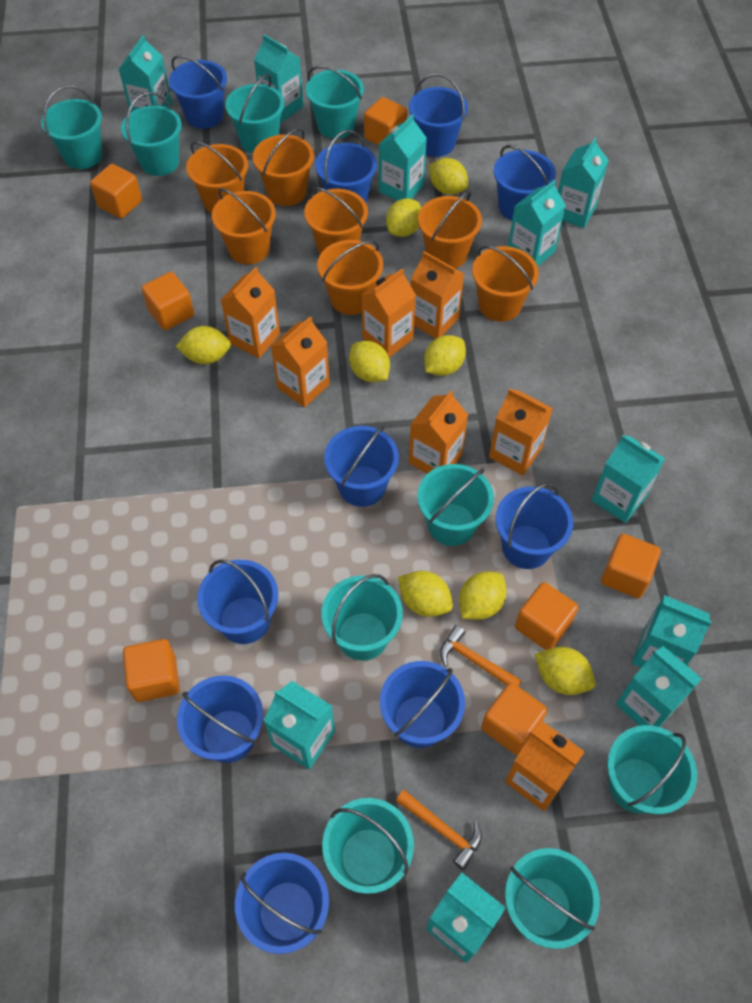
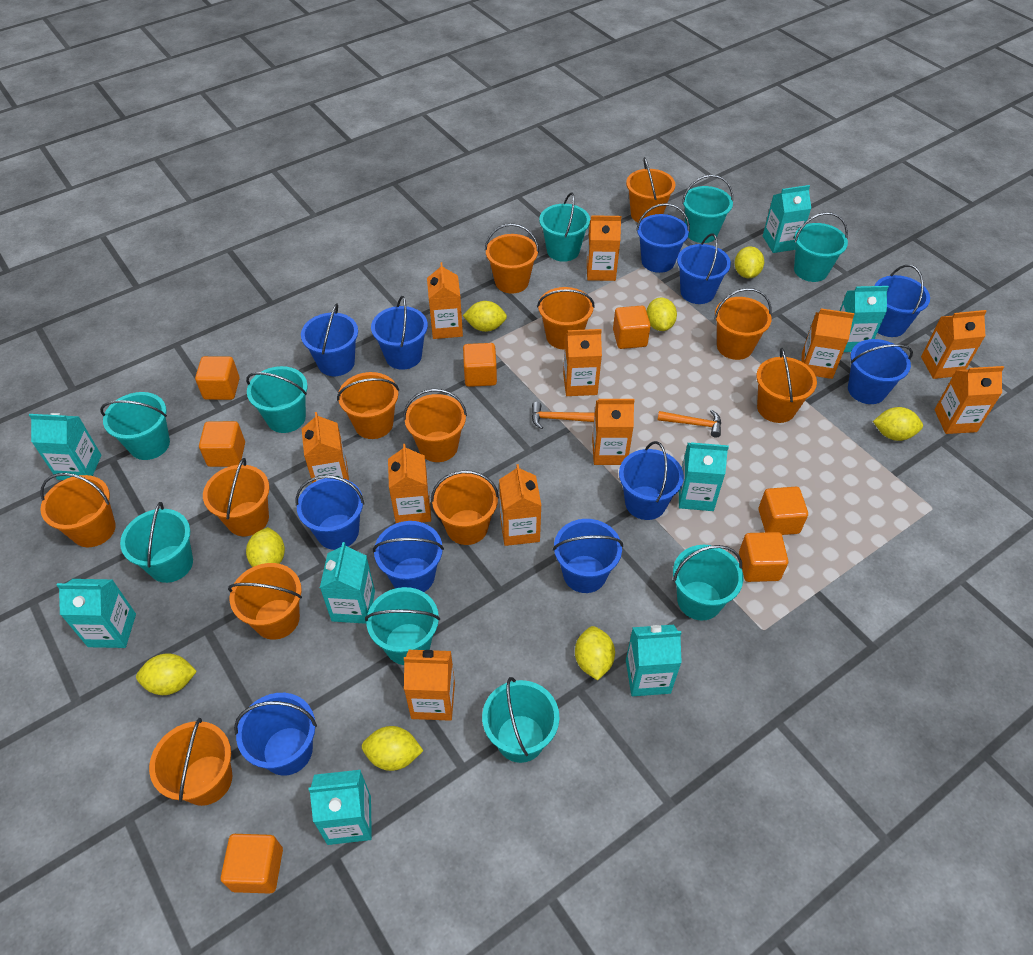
blue bucket: [169,55,227,129] [177,675,263,763] [197,559,278,644] [235,853,329,954] [315,130,377,203] [324,425,399,507] [380,661,465,748] [409,73,468,157] [494,145,556,220] [496,483,573,569] = 10 -> [234,693,317,776] [295,475,365,550] [301,303,358,376] [371,296,428,370] [373,521,444,592] [553,519,623,593] [619,441,684,520] [636,203,690,273] [677,234,731,304] [848,339,913,404] [874,265,930,337] = 11
orange bucket: [186,141,248,213] [212,188,276,264] [253,128,314,206] [304,187,368,254] [317,240,383,315] [418,190,482,268] [472,246,539,322] = 7 -> [40,473,116,547] [149,718,232,806] [203,458,270,536] [228,563,302,640] [337,372,399,439] [403,389,467,462] [431,470,499,545] [485,224,539,293] [537,287,595,350] [626,157,676,222] [714,288,772,360] [756,348,817,423] = 12
orange carton: [221,267,280,358] [271,316,330,408] [361,268,416,357] [409,390,468,474] [411,251,464,339] [489,389,553,475] [505,721,585,811] = 7 -> [302,412,349,483] [388,444,431,523] [404,650,455,721] [427,262,463,339] [499,464,542,546] [563,329,602,396] [587,215,621,281] [592,399,635,465] [801,309,855,379] [921,310,987,379] [934,366,1004,434] = 11
turquoise carton: [119,35,172,112] [254,34,304,122] [264,681,335,770] [379,114,427,201] [426,872,506,963] [508,180,566,266] [558,137,609,228] [592,435,665,523] [616,646,702,727] [632,595,712,668] = 10 -> [29,413,101,480] [57,579,136,648] [309,770,372,845] [320,542,375,624] [626,625,682,696] [679,442,729,511] [763,185,811,253] [840,286,889,352] = 8

